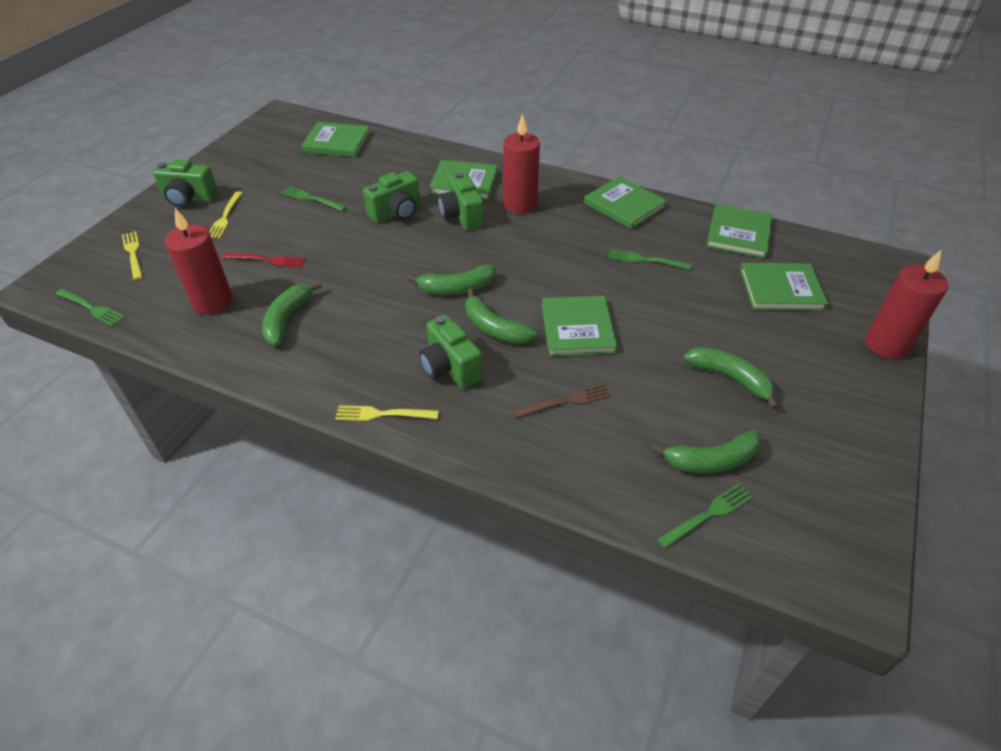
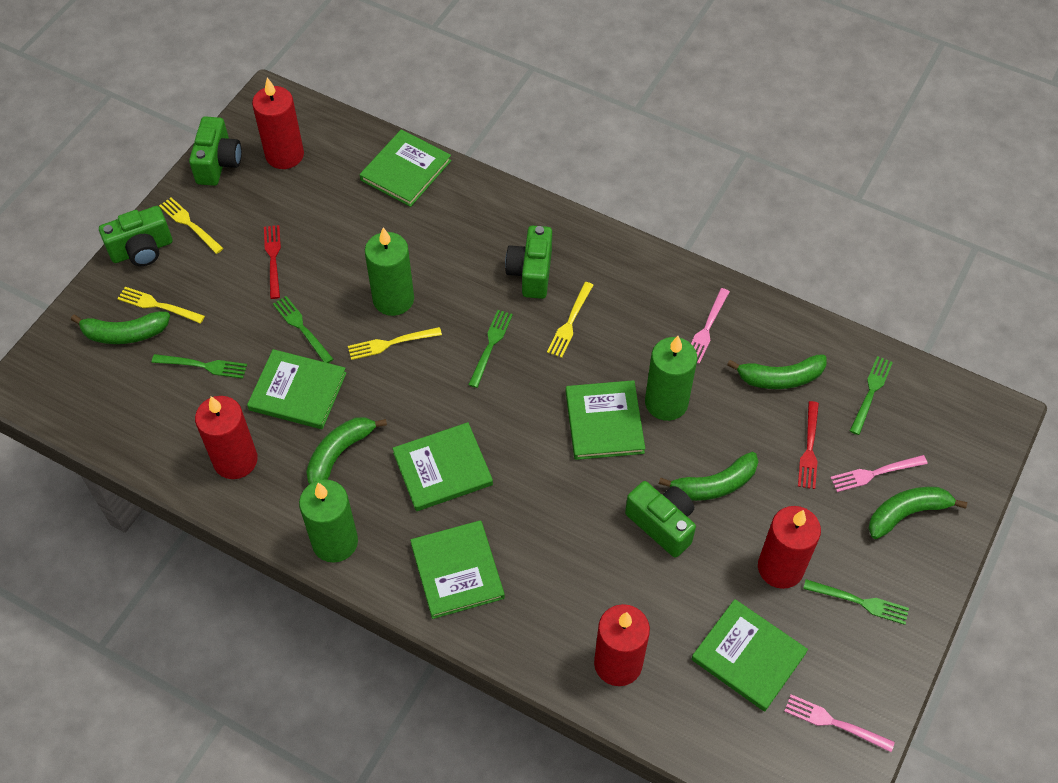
brown fork: [513,383,611,418] = 1 -> none = 0
green candle: none = 0 -> [299,479,358,563] [365,227,414,316] [645,336,697,421] = 3
green fork: [56,288,125,327] [280,186,346,211] [608,249,692,270] [657,484,753,549] = 4 -> [152,354,247,378] [273,296,333,363] [468,310,513,388] [803,579,909,625] [850,356,893,435] = 5
pink fork: none = 0 -> [691,288,730,364] [784,695,895,752] [830,455,928,492] = 3
red candle: [165,208,233,315] [503,114,540,214] [865,249,948,359] = 3 -> [195,396,258,479] [252,78,304,169] [594,604,650,686] [758,506,821,589] = 4
red fork: [223,252,306,268] = 1 -> [264,225,281,299] [798,401,819,489] = 2
yellow fork: [122,231,143,280] [209,191,242,239] [335,405,439,421] = 3 -> [117,287,205,324] [159,197,224,254] [348,327,442,360] [547,282,593,358] = 4

